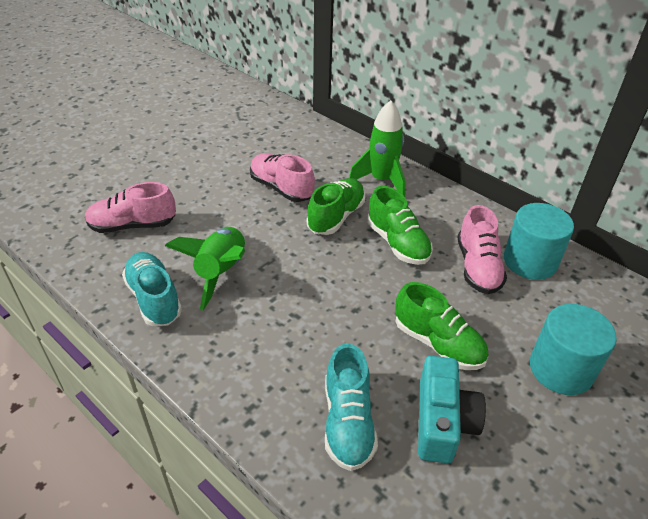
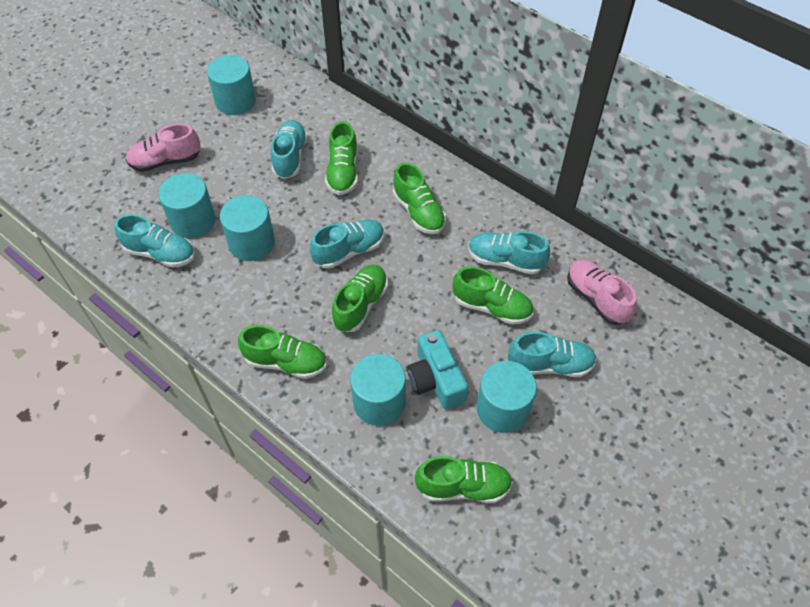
green rocket: [165,227,245,310] [349,100,406,197] = 2 -> none = 0
green shoe: [307,178,365,235] [367,186,433,265] [395,282,488,370] = 3 -> [238,325,327,379] [325,121,358,195] [332,264,388,332] [393,163,446,234] [415,456,513,503] [453,266,533,325] = 6
pink shoe: [85,182,176,233] [250,153,315,202] [457,205,507,294] = 3 -> [126,124,201,172] [567,260,637,325] = 2
turquoise cylinder: [504,203,574,280] [530,304,617,395] = 2 -> [158,173,215,238] [207,55,256,115] [220,195,275,261] [350,354,406,426] [477,361,537,433] = 5
turquoise shoe: [122,252,182,326] [325,343,378,471] = 2 -> [114,214,195,268] [271,120,308,179] [309,220,385,269] [468,231,550,275] [508,331,597,377] = 5

